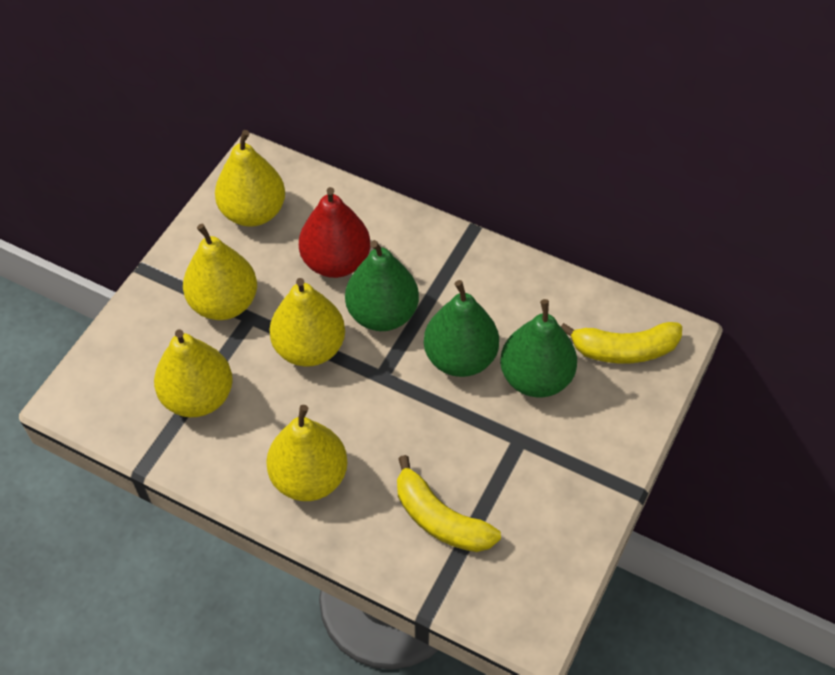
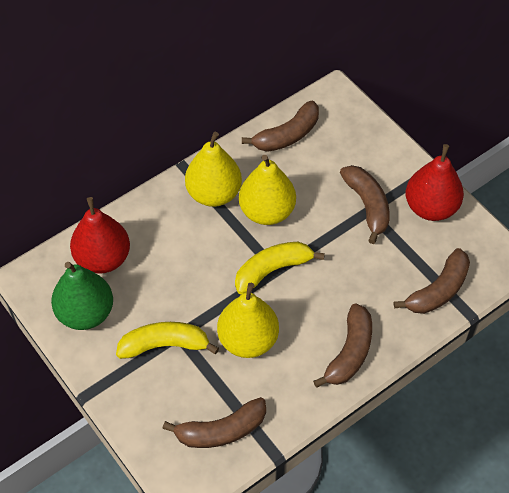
brown banana: none = 0 -> [162,397,266,448] [242,101,319,152] [313,303,372,388] [340,165,390,244] [394,248,470,314] = 5
green pear: [345,240,419,331] [424,280,499,377] [500,299,577,397] = 3 -> [51,262,113,330] = 1
red pear: [299,187,370,278] = 1 -> [70,197,130,274] [406,144,464,221] = 2
yellow pear: [154,330,233,417] [183,224,257,320] [215,130,285,227] [266,405,347,501] [269,278,345,366] = 5 -> [185,132,242,207] [217,283,279,358] [239,155,296,225] = 3

